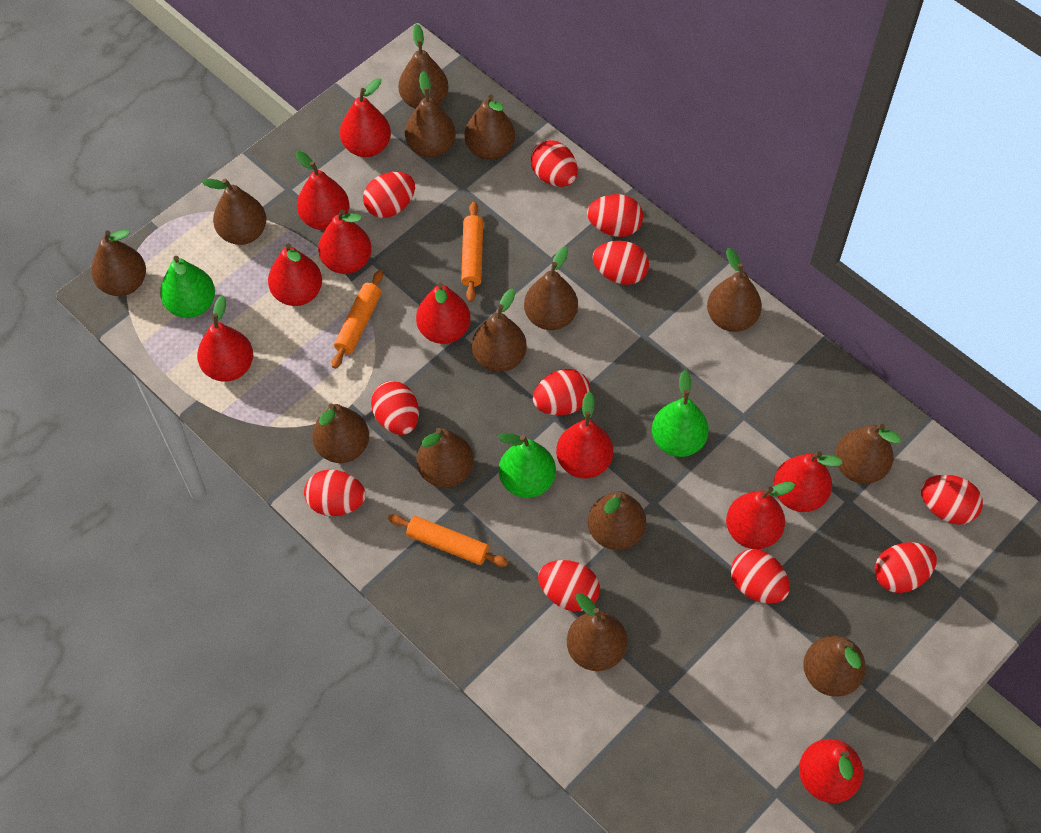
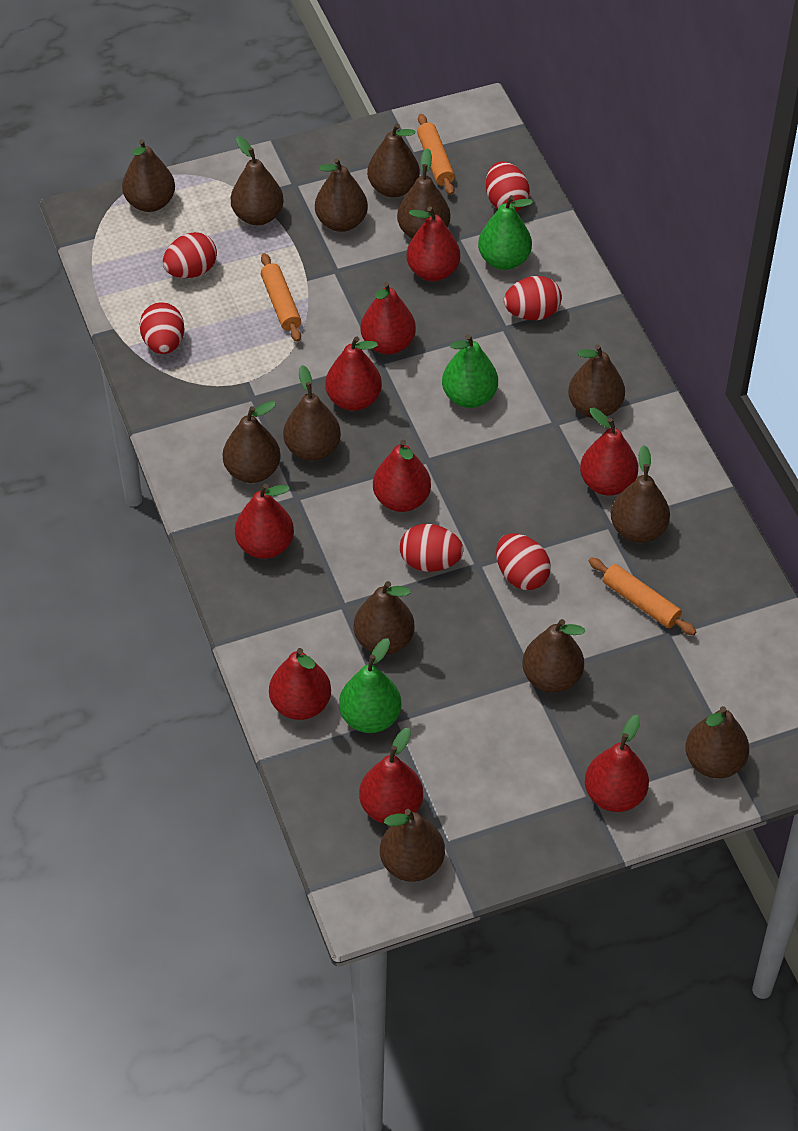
brown pear: [91,230,146,296] [202,179,267,245] [312,404,369,463] [398,24,448,109] [405,71,456,158] [416,428,474,488] [464,95,515,160] [472,289,527,372] [524,247,578,330] [567,593,627,671] [588,491,646,550] [707,248,762,332] [803,636,866,697] [835,424,901,484] = 14 -> [122,139,175,212] [223,401,281,483] [231,136,284,225] [283,365,341,461] [315,158,368,232] [354,581,415,655] [367,123,420,197] [380,809,445,882] [397,148,451,238] [522,619,585,693] [568,344,625,418] [611,445,670,543] [685,706,749,778] = 13
red egg: [304,469,366,516] [363,172,415,218] [371,381,419,435] [531,140,578,187] [533,369,590,415] [538,560,600,611] [587,194,643,237] [592,241,649,285] [731,549,790,603] [875,542,937,593] [921,475,983,524] = 11 -> [140,302,185,354] [163,232,217,278] [400,524,463,572] [486,161,530,212] [496,533,551,590] [504,276,562,321] = 6
red pear: [197,295,253,382] [268,243,322,306] [295,151,349,230] [318,209,372,274] [340,78,391,157] [416,282,471,344] [556,392,613,478] [726,482,795,549] [774,451,843,512] [799,739,863,803] = 10 -> [235,484,294,559] [269,648,331,720] [325,336,382,411] [359,728,423,823] [361,282,416,355] [373,440,431,512] [406,207,460,281] [580,408,638,496] [585,715,649,812] = 9

